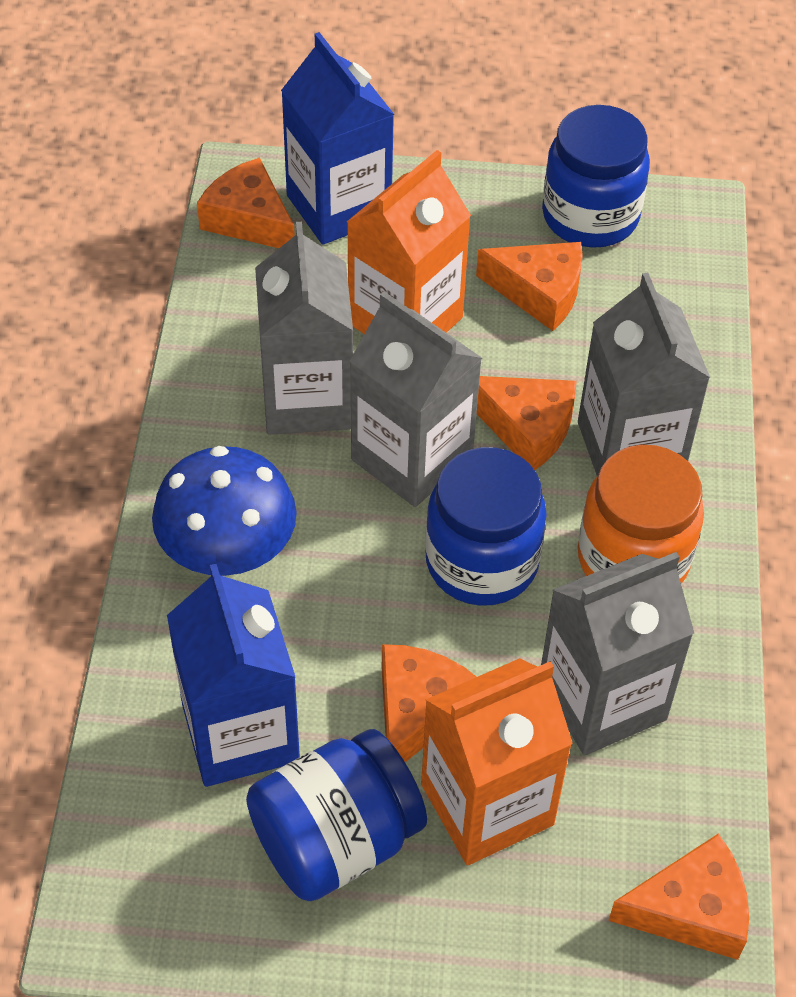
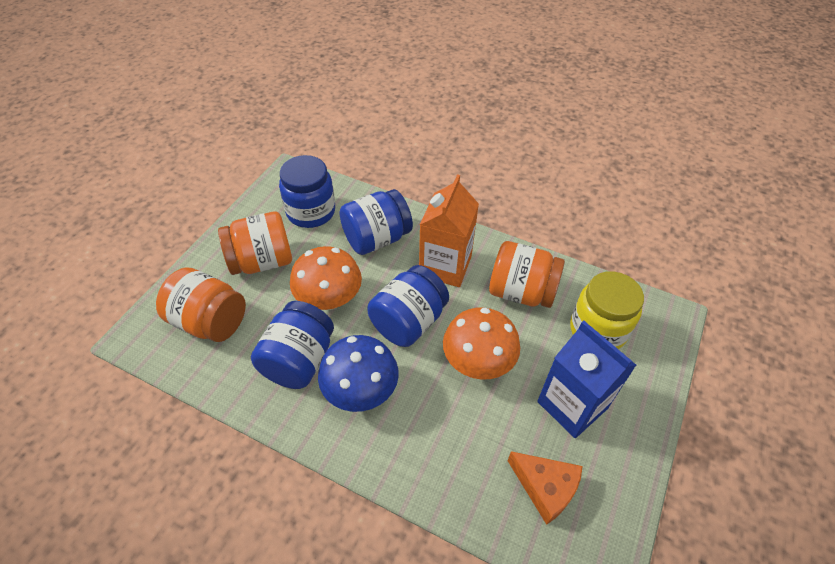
blue carton: [167,564,300,787] [281,32,395,245] = 2 -> [537,321,636,438] = 1
blue jar: [246,729,427,901] [425,447,547,606] [542,105,650,248] = 3 -> [251,301,334,389] [279,155,335,228] [340,189,413,255] [367,265,449,347] = 4
grey carton: [255,222,353,435] [350,291,482,507] [541,552,694,755] [578,273,710,476] = 4 -> none = 0
orange carton: [347,150,471,334] [421,658,573,865] = 2 -> [419,174,479,287] = 1
orange cheese: [197,157,295,248] [382,644,476,762] [476,242,583,331] [477,376,577,470] [608,834,749,960] = 5 -> [507,451,583,525] = 1
orange jar: [578,445,704,584] = 1 -> [156,267,246,342] [218,211,292,275] [489,241,565,308] = 3
orange mushroom: none = 0 -> [290,246,362,310] [443,307,520,379] = 2
yellow jar: none = 0 -> [570,271,644,349] = 1

